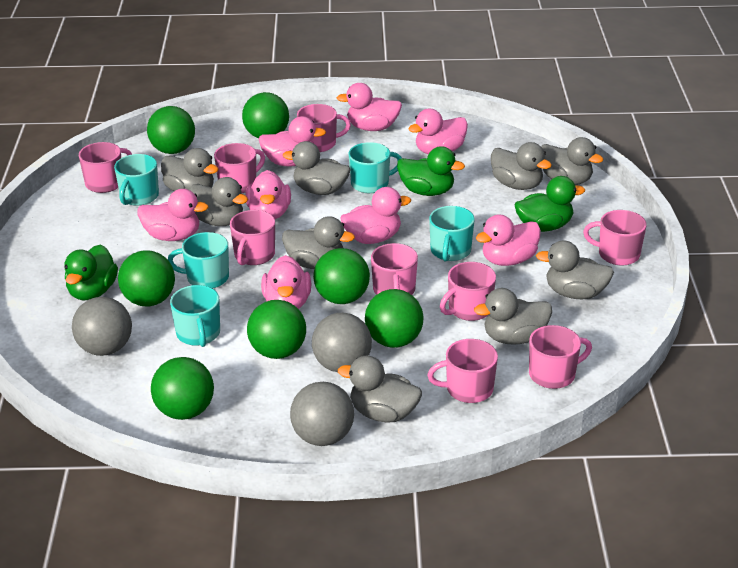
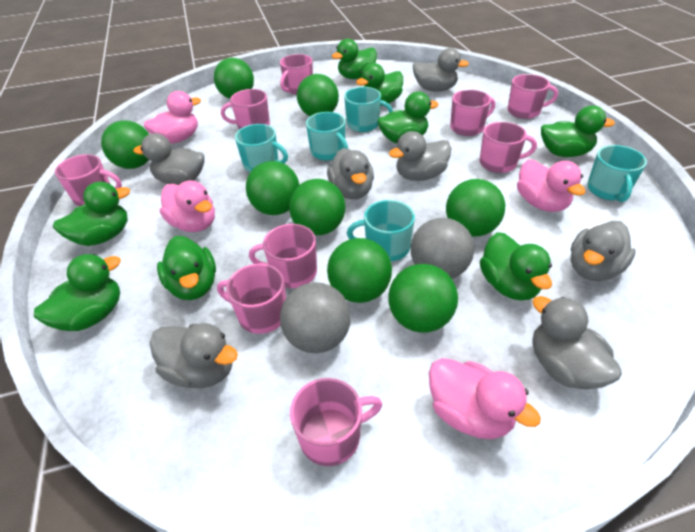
green ball: [118,250,175,307] [147,106,195,154] [151,357,214,420] [242,92,289,138] [247,300,306,359] [313,248,370,304] [365,289,423,348] = 7 -> [101,120,149,169] [214,58,254,99] [246,161,300,215] [289,179,345,235] [297,74,339,116] [327,238,392,303] [388,264,458,333] [446,179,505,237] = 8
green duck: [64,245,118,300] [397,146,465,196] [514,176,585,232] = 3 -> [34,254,121,331] [53,181,130,246] [157,236,216,300] [332,39,377,79] [356,63,403,106] [377,92,438,143] [480,232,552,300] [541,106,615,157] = 8
grey ball: [72,297,132,356] [290,382,354,446] [312,313,372,372] = 3 -> [280,282,351,353] [411,218,474,279] = 2
grey duck: [161,148,219,191] [190,177,248,226] [282,216,355,269] [283,141,350,195] [338,355,422,423] [474,288,552,345] [491,142,552,190] [536,240,614,299] [541,137,603,185] = 9 -> [133,133,205,185] [150,323,238,388] [327,148,374,199] [389,131,452,181] [413,48,469,92] [532,296,622,389] [571,221,636,281] = 7
pink duck: [137,189,209,241] [245,170,291,219] [259,116,326,167] [261,255,312,309] [337,83,402,131] [341,187,411,244] [408,109,468,154] [476,214,541,266] = 8 -> [144,91,201,144] [160,180,215,232] [429,358,541,439] [517,159,586,212] = 4

